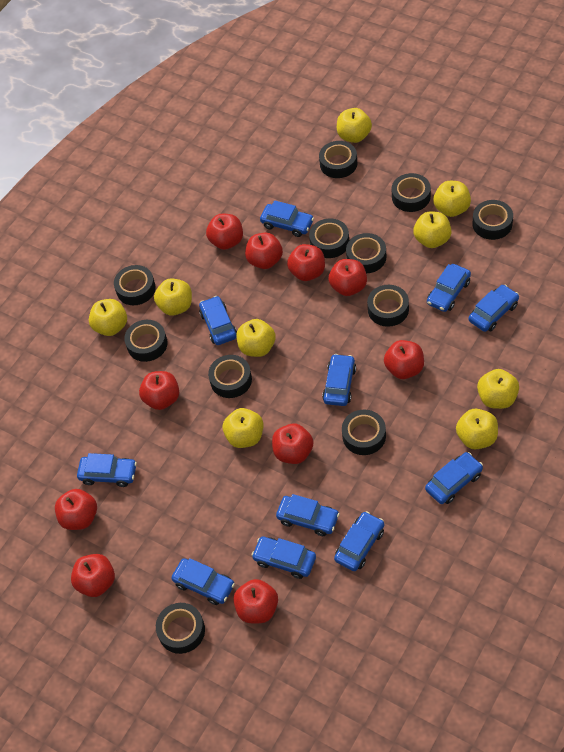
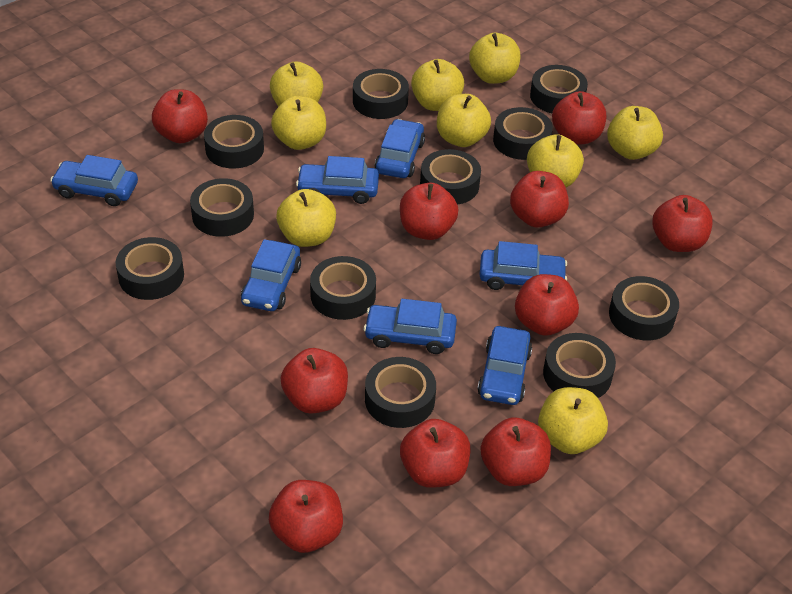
blue car: [77,453,137,487] [171,558,235,605] [199,296,237,345] [251,536,316,579] [260,200,314,237] [276,494,340,536] [322,354,356,406] [334,511,384,571] [425,452,483,504] [427,264,471,312] [468,285,519,332] = 11 -> [50,155,138,206] [241,239,301,311] [296,156,379,204] [364,299,457,354] [374,119,425,178] [477,326,532,405] [479,241,567,290] = 7

